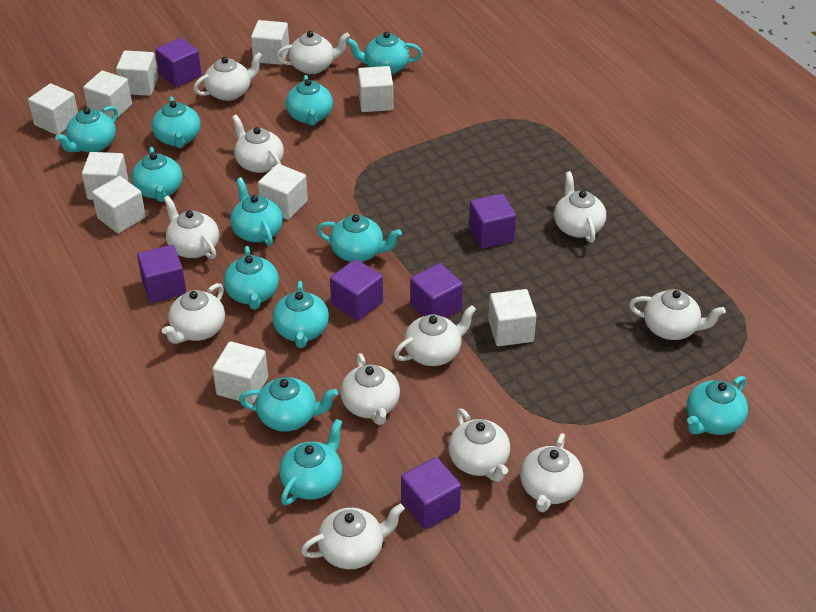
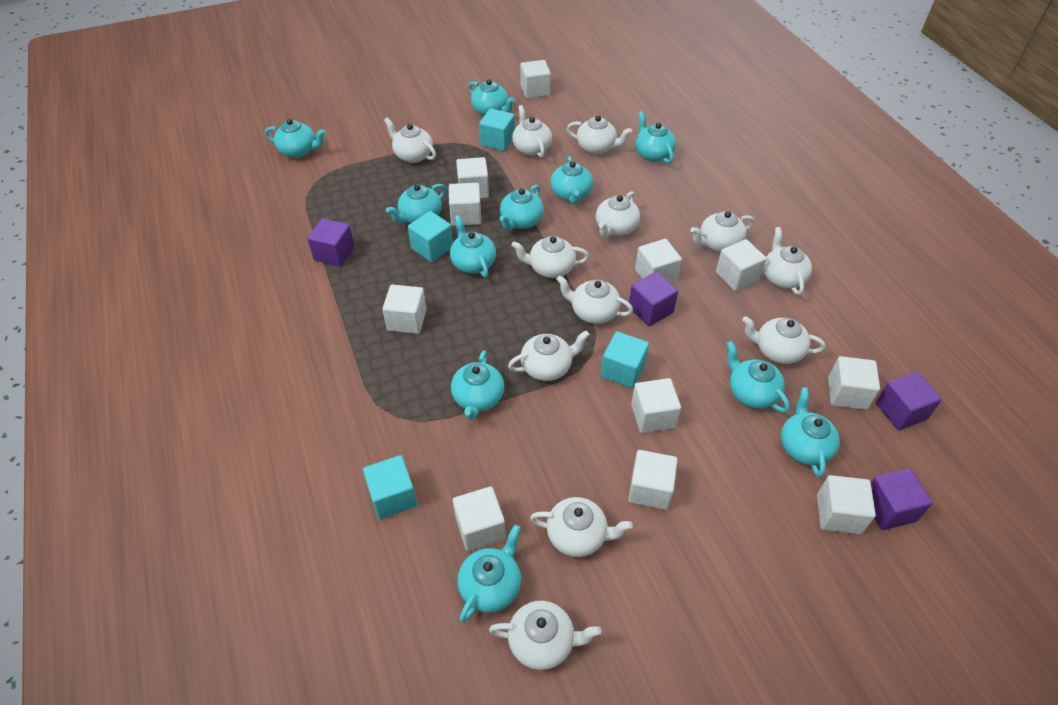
purple cube: [137,245,186,303] [155,38,202,87] [330,259,383,321] [401,457,461,530] [410,263,463,318] [469,193,516,249] = 6 -> [307,218,355,267] [629,272,678,326] [871,469,933,530] [876,372,942,430] = 4
turquoise cube: none = 0 -> [363,455,417,519] [408,211,453,262] [479,108,515,151] [601,331,649,388] = 4
turquoise teapot: [55,106,118,153] [131,147,182,202] [152,96,200,148] [224,246,279,310] [230,177,283,246] [239,377,338,432] [272,281,329,348] [279,419,343,505] [286,75,333,126] [317,214,402,262] [346,32,423,75] [687,376,748,435] = 12 -> [265,119,325,158] [386,184,446,223] [450,215,496,278] [451,350,504,420] [458,525,521,622] [468,79,515,116] [499,184,544,230] [551,156,593,204] [636,111,676,164] [727,341,790,413] [781,387,840,477] = 11
white cube: [28,83,78,135] [82,152,128,200] [83,71,132,119] [92,176,146,233] [116,50,158,96] [213,341,268,404] [251,20,289,65] [258,164,308,220] [358,66,393,112] [488,289,536,346] = 10 -> [382,284,427,334] [449,183,481,226] [453,486,506,551] [456,157,489,198] [520,60,551,98] [628,450,678,510] [631,378,681,433] [635,239,682,283] [716,239,767,291] [817,475,876,534] [828,356,880,410] = 11

